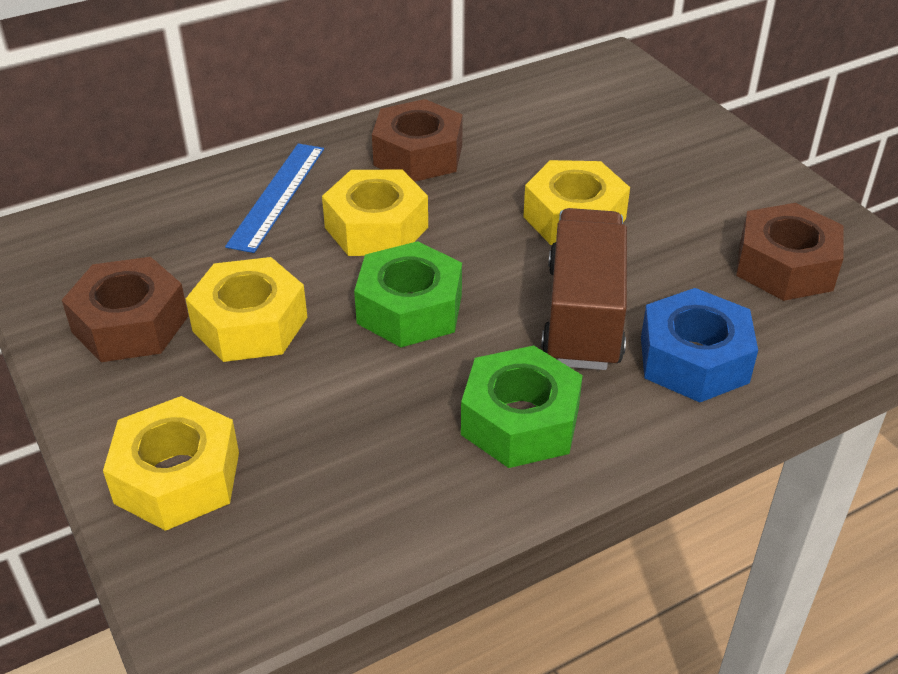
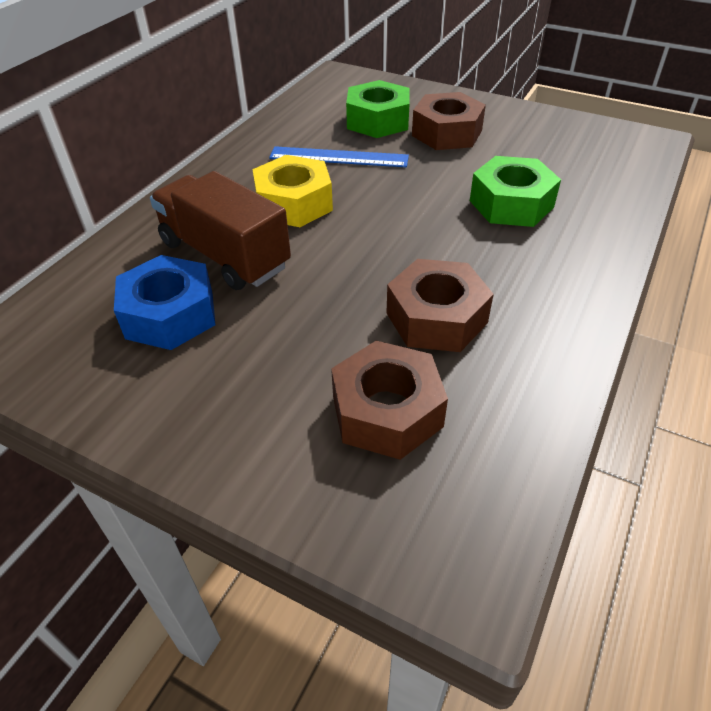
yellow nut: [103,396,239,531] [186,257,308,362] [322,170,428,256] [523,160,630,245] = 4 -> [253,155,333,227] = 1

